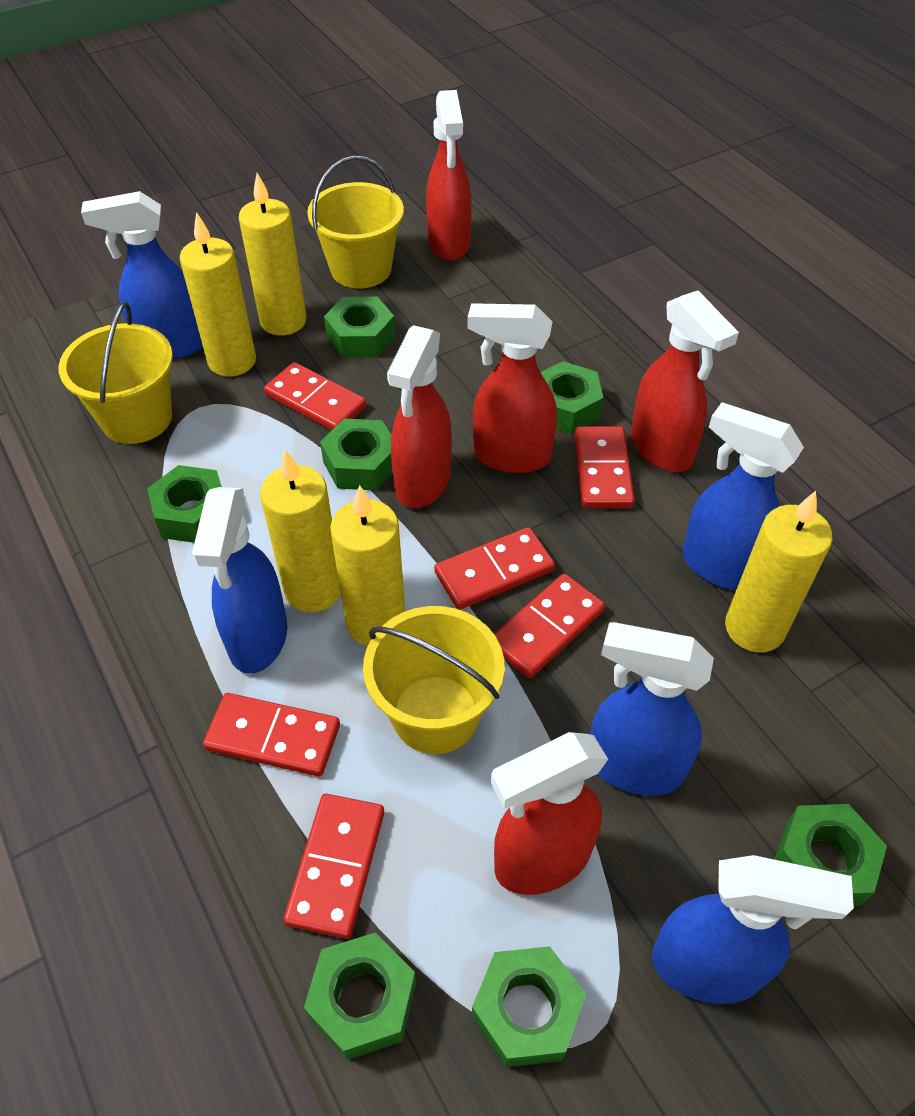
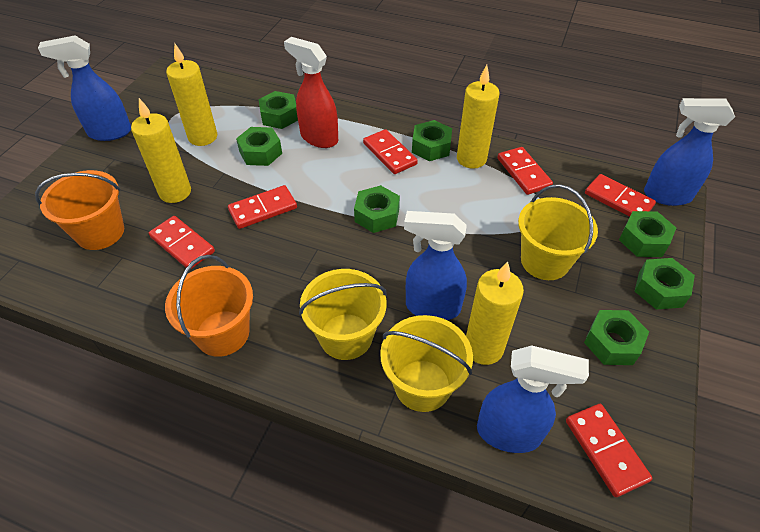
blue spray bottle: [81,191,203,359] [192,487,287,674] [590,622,714,796] [652,855,854,1004] [682,402,804,590] = 5 -> [38,35,131,141] [404,211,467,320] [477,345,589,453] [644,98,735,206] = 4
orange bucket: none = 0 -> [35,170,124,250] [165,255,253,357] = 2
red spray bottle: [387,325,452,508] [426,90,472,261] [468,303,557,473] [491,732,608,895] [631,291,739,472] = 5 -> [284,37,338,148] = 1
yellow candle: [180,212,256,377] [239,173,307,336] [260,449,341,612] [330,485,405,646] [725,491,833,652] = 5 -> [131,98,191,203] [166,44,217,146] [457,65,499,169] [466,261,524,365] = 4

